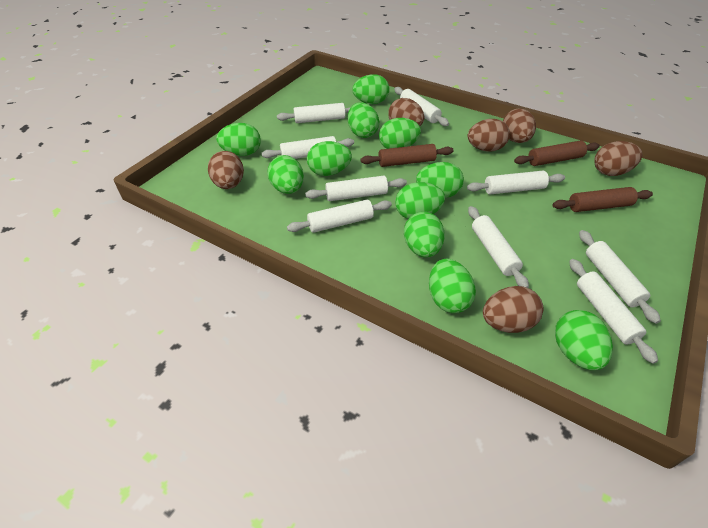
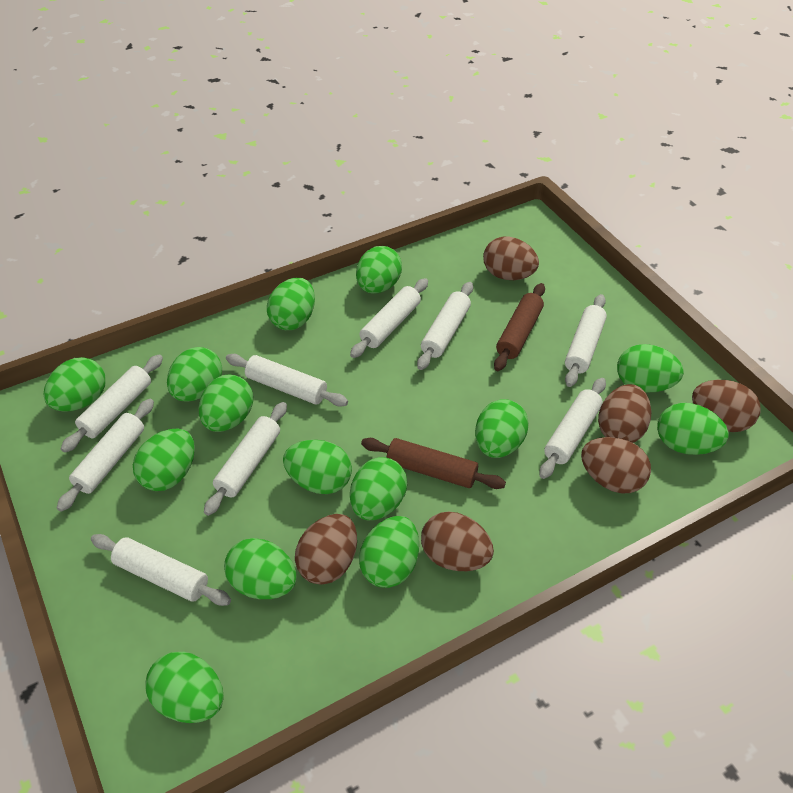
brown rolling pin: [360,144,453,167] [514,140,600,166] [552,187,653,212] = 3 -> [361,438,506,489] [494,283,545,371] = 2
green egg: [216,123,261,156] [268,155,304,194] [307,141,352,176] [348,102,379,138] [352,74,389,104] [379,118,421,149] [395,182,445,219] [404,212,445,258] [416,162,464,198] [429,259,476,313] [555,310,613,370] = 11 -> [44,357,106,412] [133,429,195,491] [145,652,224,723] [167,347,222,402] [199,374,253,432] [224,538,297,599] [267,278,315,330] [283,440,352,494] [350,457,407,520] [356,246,402,294] [359,516,419,588] [475,399,529,458] [617,344,684,392] [657,403,729,455] = 14

